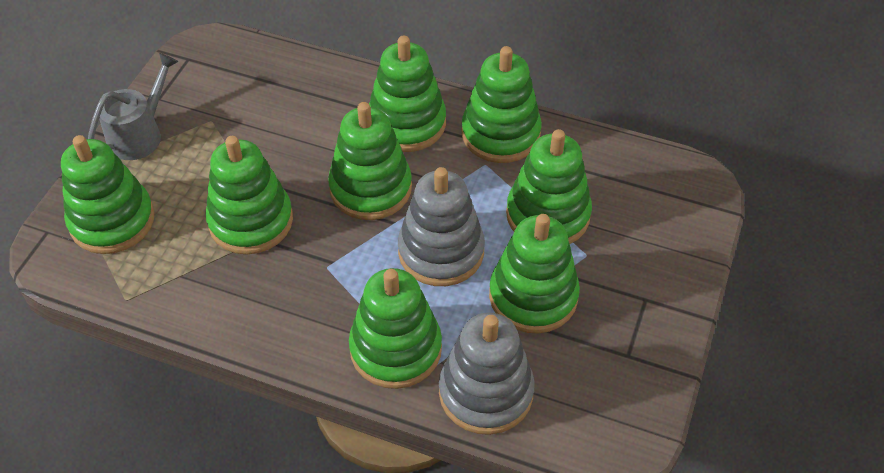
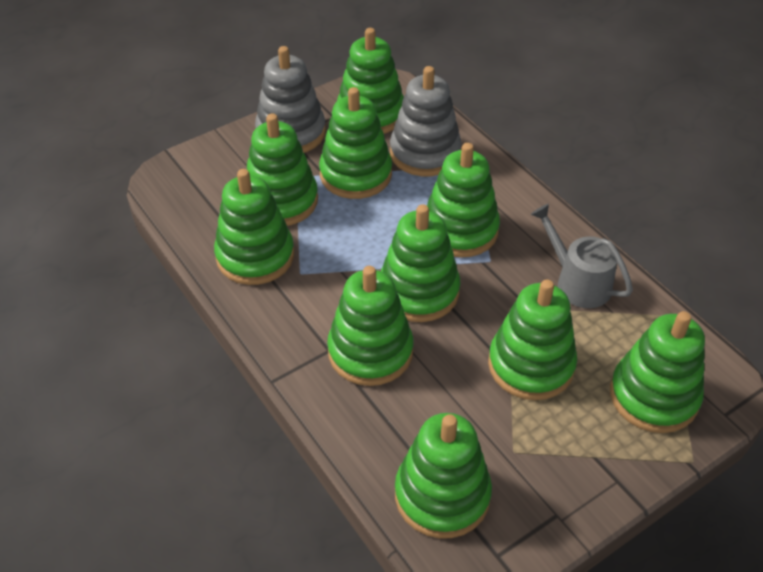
green stacking toy: [61,135,154,254] [205,136,293,254] [328,102,412,220] [349,268,442,389] [369,36,446,152] [461,46,542,163] [489,214,580,333] [506,129,592,244] = 8 -> [214,169,294,285] [247,113,318,226] [319,87,392,199] [327,266,414,386] [337,28,404,134] [381,204,460,322] [395,413,492,538] [427,143,500,258] [488,279,577,400] [610,311,705,433] = 10

